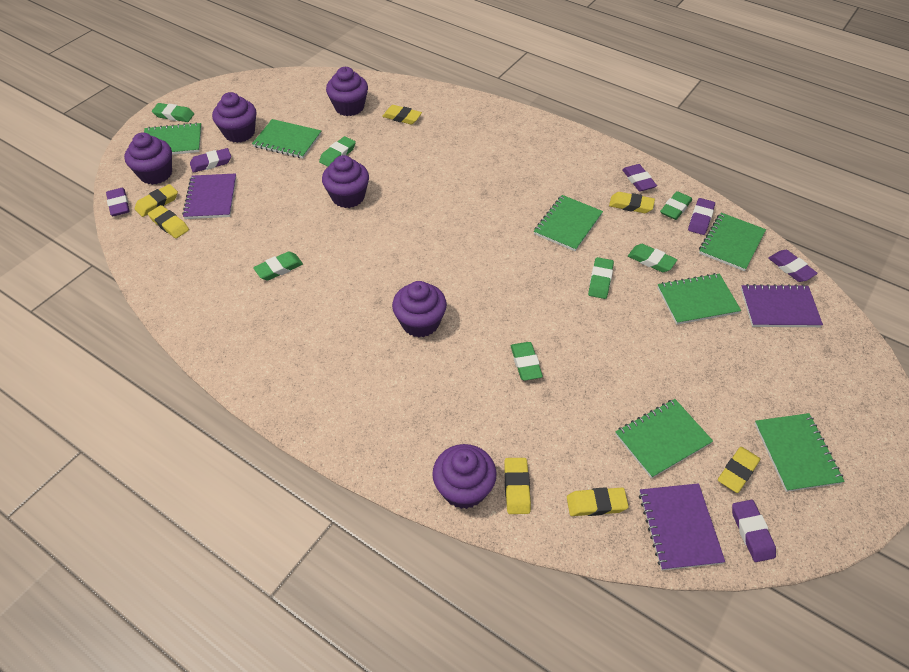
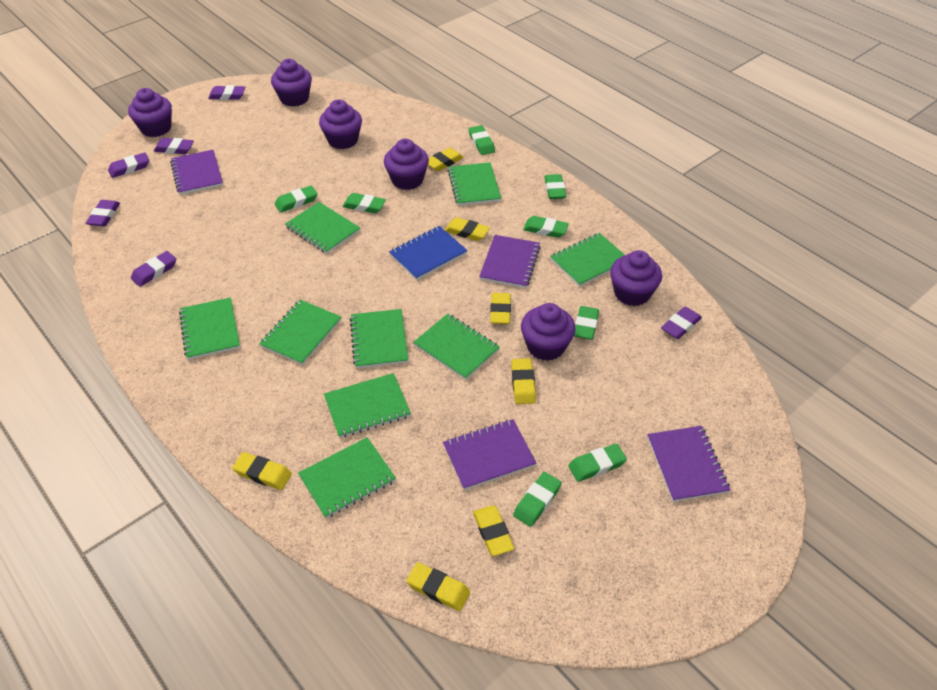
blue notebook: none = 0 -> [389,226,468,280] = 1
green eraser: [152,103,194,122] [253,251,303,281] [319,136,356,167] [511,342,543,381] [588,257,614,299] [628,244,677,272] [660,191,692,220] = 7 -> [275,186,318,213] [343,193,386,213] [469,125,495,155] [513,472,562,527] [523,216,569,238] [544,174,566,199] [568,444,627,482] [574,306,599,340] = 8
green notebook: [144,122,202,155] [252,119,321,158] [534,195,603,251] [615,399,713,478] [657,273,741,325] [699,213,766,271] [755,413,845,492] = 7 -> [179,297,240,360] [259,300,341,365] [285,202,360,254] [298,437,396,518] [324,373,411,438] [350,309,408,369] [413,314,500,380] [448,162,501,206] [550,233,625,287] = 9
purple notebook: [182,173,236,219] [639,483,725,570] [741,284,823,327] = 3 -> [170,150,223,195] [443,419,537,490] [479,235,541,288] [647,426,730,502] = 4

